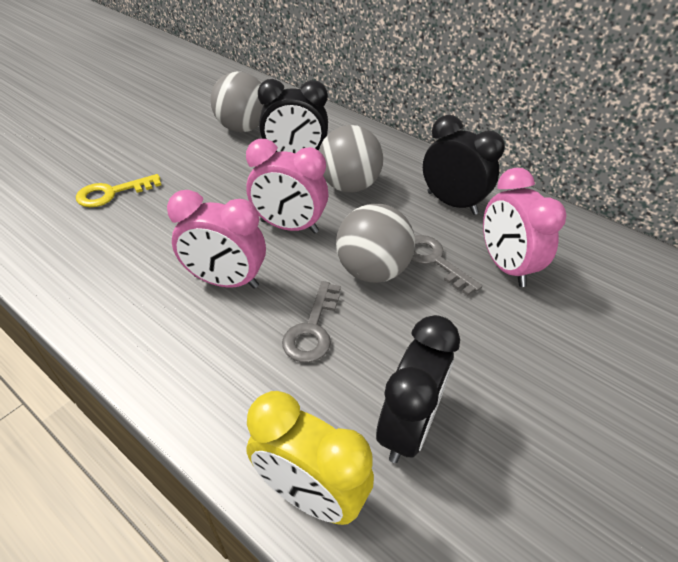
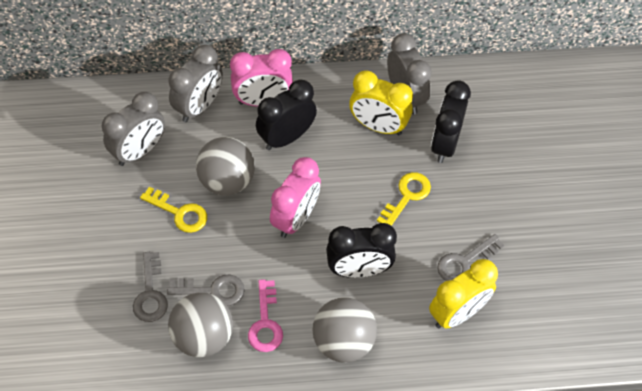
grey clock: none = 0 -> [102,92,165,166] [169,45,223,122] [387,33,432,114] = 3
grey key: [282,281,341,363] [411,235,482,296] = 2 -> [133,252,168,322] [167,275,245,306] [437,234,504,281] = 3
pink clock: [167,190,266,288] [246,139,328,233] [483,168,566,287] = 3 -> [230,49,293,107] [270,157,321,238] = 2
pink key: none = 0 -> [248,279,283,352] = 1
yellow clock: [246,391,374,525] = 1 -> [349,70,413,135] [429,259,498,328] = 2
yellow key: [76,174,161,207] = 1 -> [140,187,207,233] [377,172,431,226] = 2

